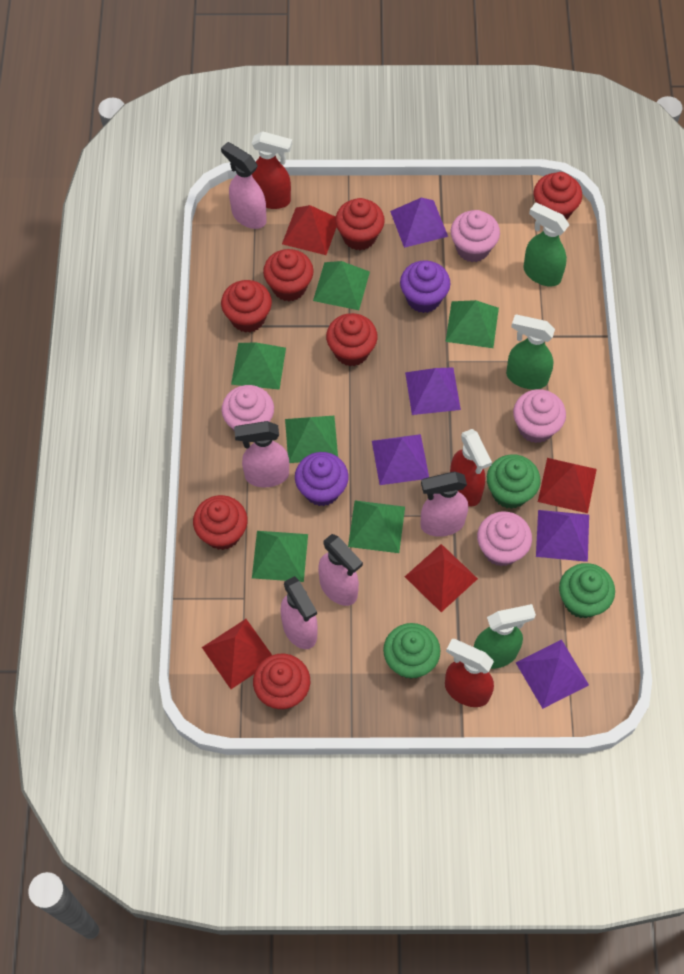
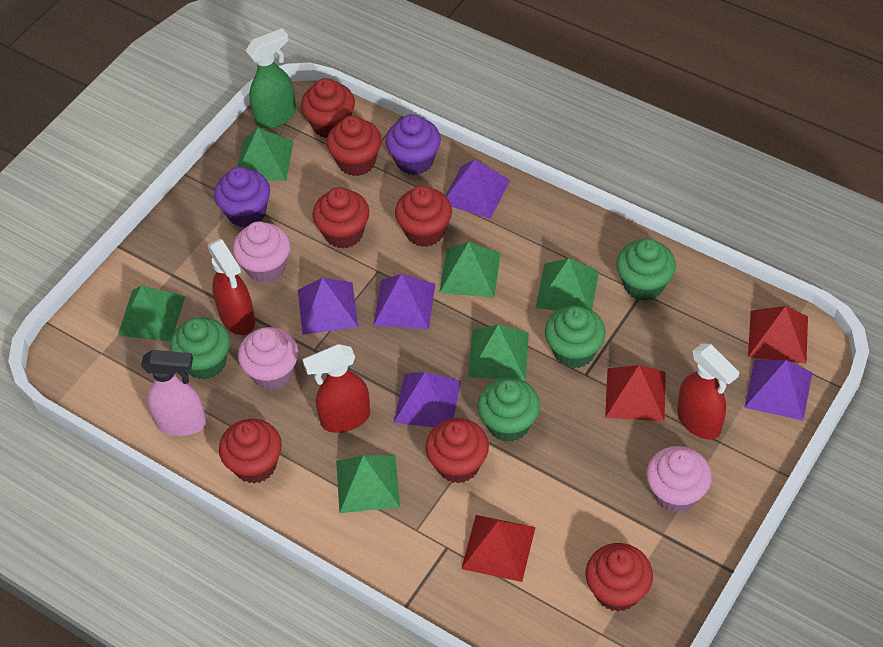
green cupcake: [383,623,440,679] [487,454,541,509] [559,563,615,619] = 3 -> [170,317,230,380] [477,378,540,442] [545,306,606,368] [616,238,676,301] = 4
green spray bottle: [474,604,536,669] [506,315,555,389] [523,202,569,287] = 3 -> [246,28,296,128] = 1
pink cupcake: [222,385,274,432] [451,210,500,262] [477,512,532,566] [513,389,566,443] = 4 -> [233,221,290,283] [238,327,298,390] [646,446,712,512] = 3
pink spray bottle: [221,142,267,229] [234,421,289,487] [280,576,318,649] [318,534,363,606] [421,472,468,537] = 5 -> [141,350,206,436] = 1
red pyramid: [202,619,272,689] [282,205,337,255] [405,544,478,612] [538,458,597,513] = 4 -> [461,515,536,582] [605,365,666,421] [748,306,808,364] = 3

